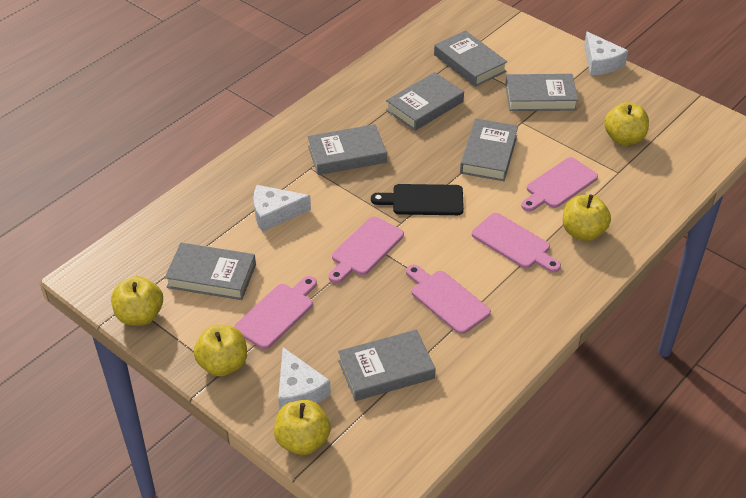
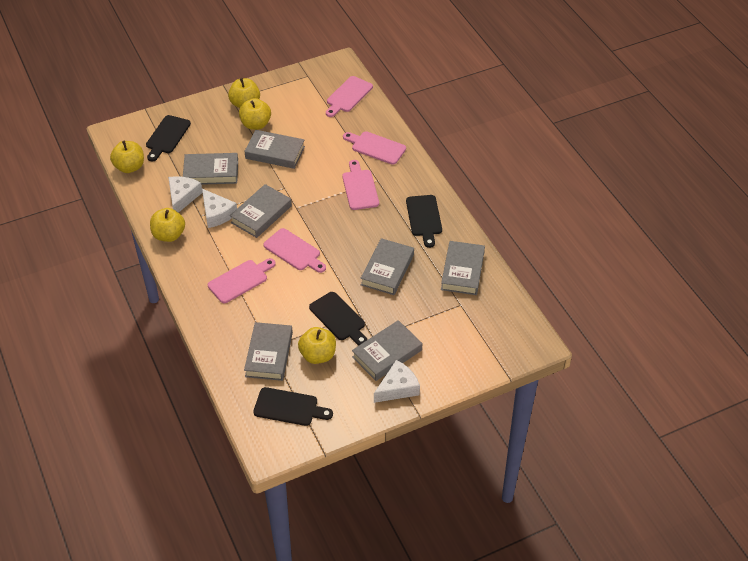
black cutting board: [371,184,464,215] = 1 -> [146,115,191,162] [253,387,333,426] [309,292,367,345] [406,195,442,248] = 4

